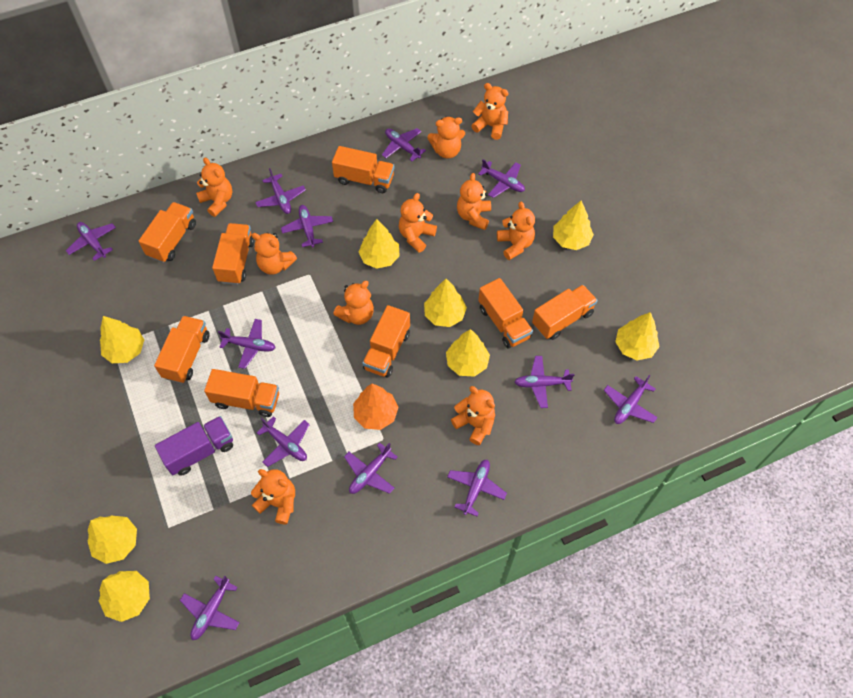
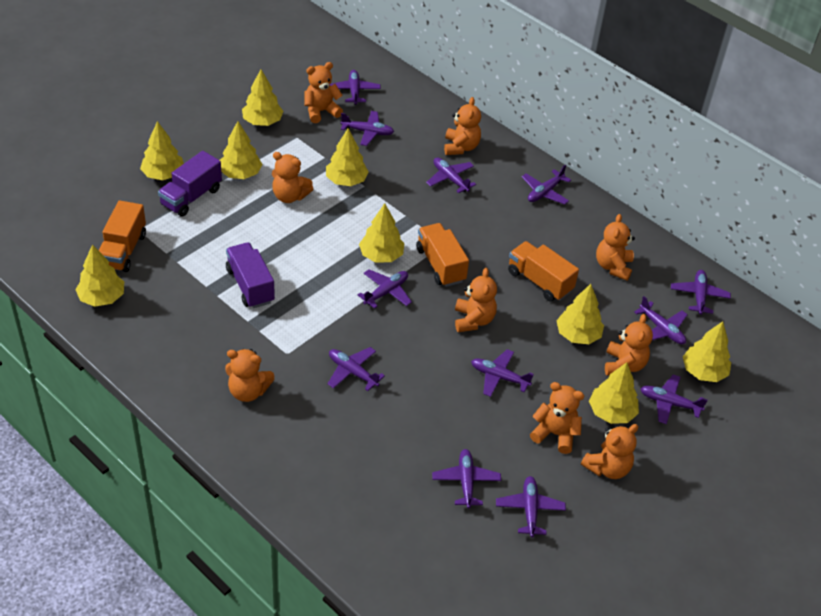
orange teddy bear: [196,158,232,217] [251,469,295,525] [252,232,297,275] [333,281,374,325] [399,193,437,253] [428,117,465,158] [451,386,495,445] [457,173,491,230] [471,83,508,140] [497,201,535,260] = 10 -> [225,349,274,402] [272,152,313,203] [304,62,343,123] [444,97,481,155] [455,268,497,332] [530,382,584,454] [581,424,638,479] [596,214,635,281] [605,314,653,376] = 9
orange tree: [353,384,399,430] = 1 -> none = 0
orange truck: [138,202,196,263] [154,316,210,383] [204,369,279,417] [212,223,255,285] [332,146,394,193] [363,305,410,378] [478,278,533,348] [532,285,598,340] = 8 -> [99,200,146,272] [416,223,469,287] [508,241,579,302] = 3
purple truck: [155,416,233,476] = 1 -> [158,151,222,217] [226,242,275,308] = 2
yellow tree: [88,515,137,564] [99,571,150,622] [100,316,144,363] [359,219,400,269] [424,279,467,327] [446,329,490,377] [553,200,594,250] [615,312,660,361] = 8 -> [75,244,124,307] [140,121,184,180] [220,121,262,179] [242,70,284,126] [326,128,369,186] [359,203,405,263] [556,284,604,344] [589,362,639,424] [683,321,731,382] = 9

